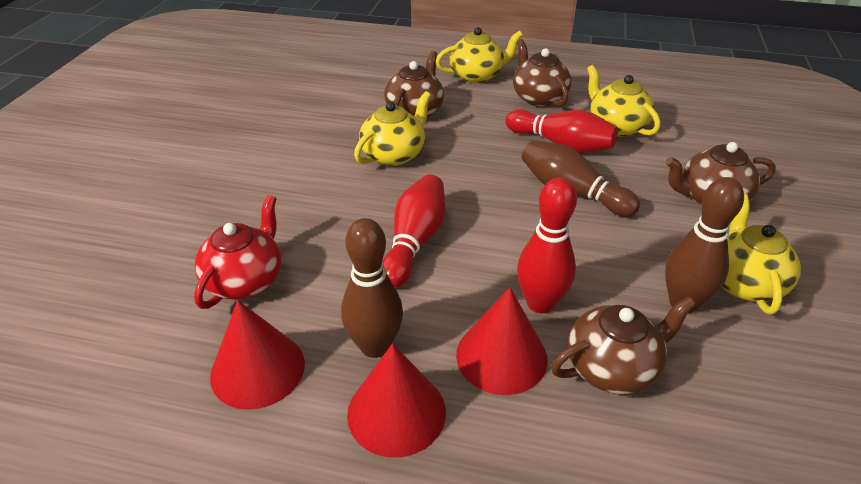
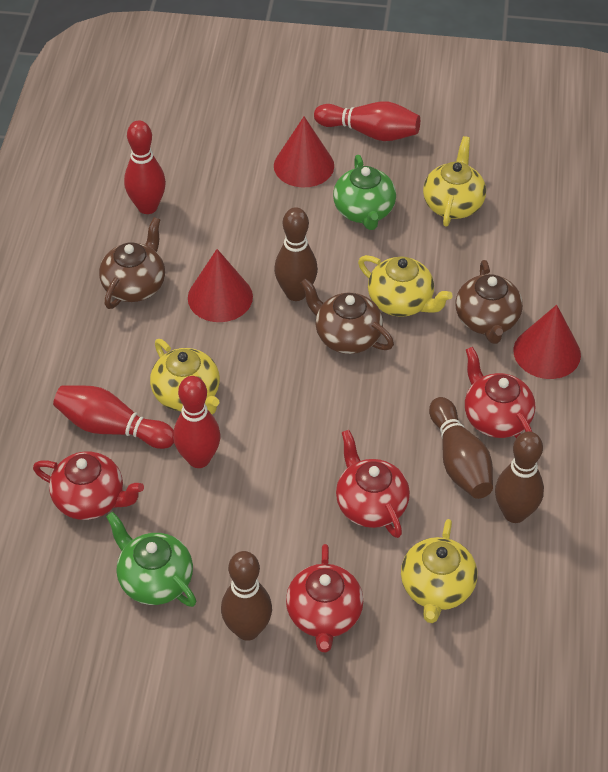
brown bowling pin: [341,218,403,358] [521,140,640,217] [665,177,744,313] = 3 -> [221,551,272,641] [274,207,318,301] [429,397,493,499] [495,431,544,523] = 4
brown teapot: [384,51,444,118] [513,39,571,107] [551,296,696,394] [666,142,776,206] = 4 -> [99,217,165,309] [300,278,394,354] [456,260,523,344] = 3
green teapot: none = 0 -> [106,512,196,607] [333,155,396,230] = 2
red bowling pin: [383,174,446,288] [505,110,618,153] [517,177,577,313] = 3 -> [53,385,174,449] [124,120,166,214] [173,376,221,468] [314,101,420,141] = 4
red teapot: [194,195,281,309] = 1 -> [33,451,144,520] [286,544,363,652] [336,430,410,538] [465,347,535,438] = 4

